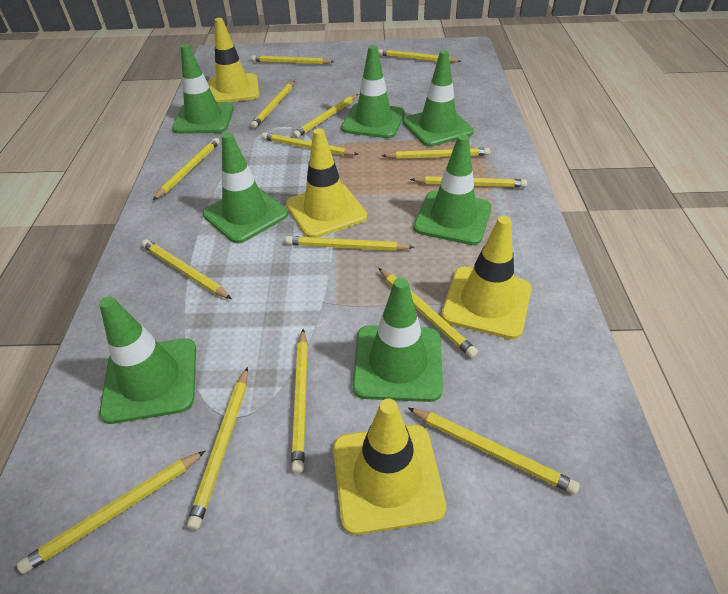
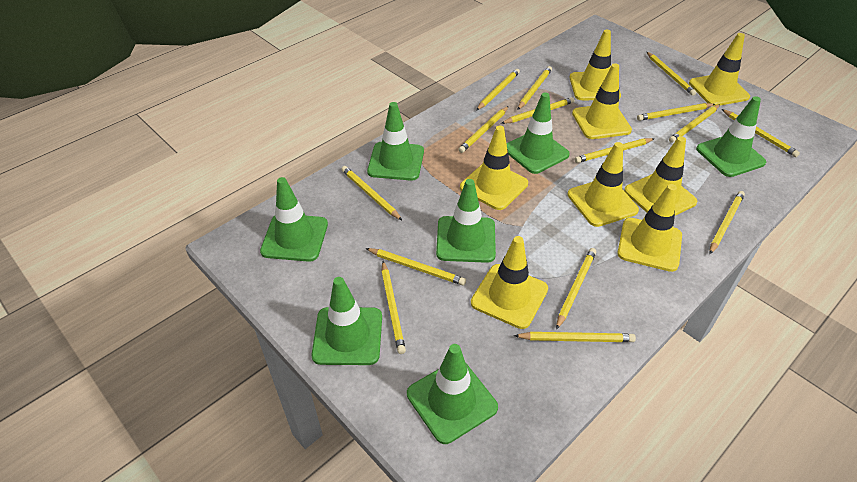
yellow traffic cone: [208,18,259,102] [286,128,367,238] [333,399,446,535] [441,216,532,339] = 4 -> [460,126,528,210] [471,236,548,329] [568,142,639,227] [570,30,621,100] [572,63,632,139] [617,184,682,272] [624,136,697,216] [689,33,750,106] = 8

